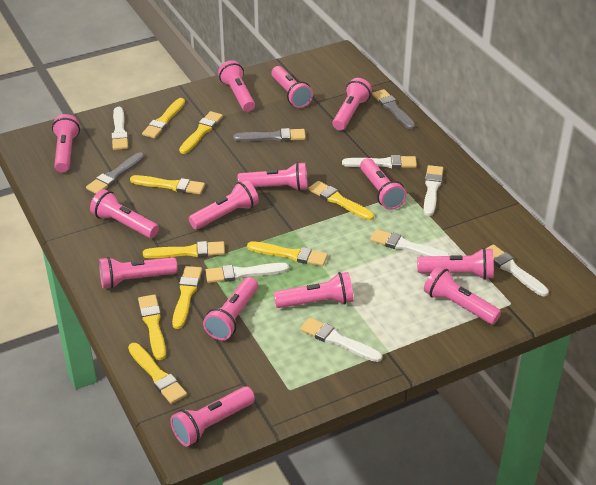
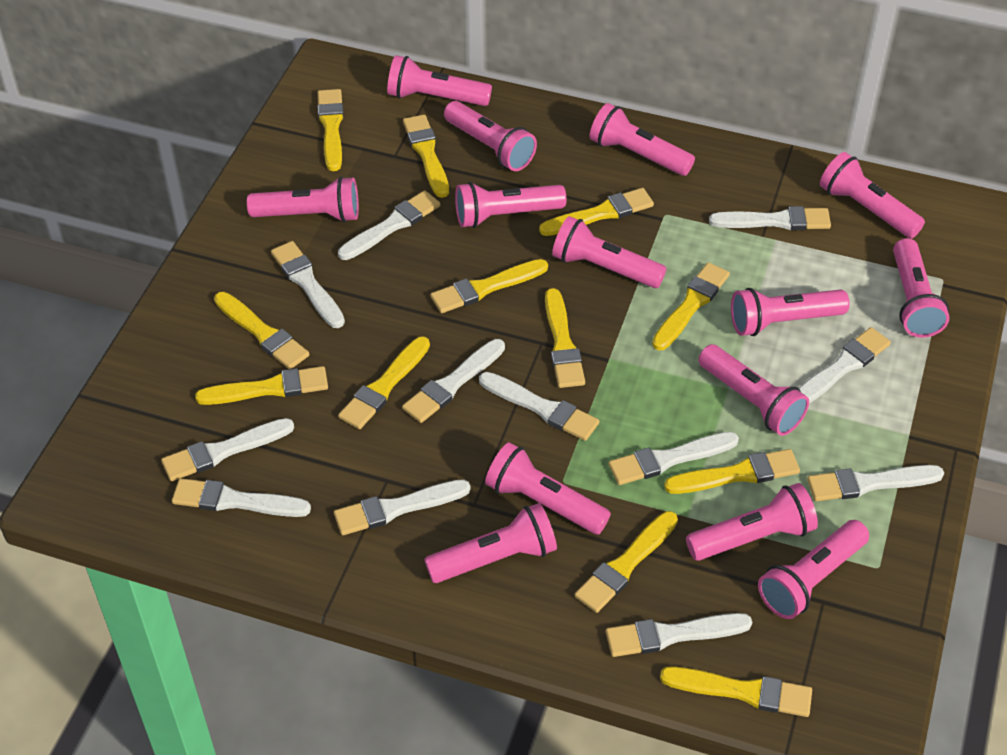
grey brush: [86,152,145,194] [233,128,306,141] [372,89,415,130] = 3 -> none = 0
white brush: [111,107,128,150] [205,263,289,283] [300,317,382,362] [342,155,417,168] [370,229,450,256] [424,165,443,216] [486,244,549,297] = 7 -> [161,418,294,481] [172,478,311,517] [271,241,345,328] [334,479,471,535] [338,190,440,260] [402,339,505,423] [479,372,599,441] [606,613,752,657] [608,432,739,485] [709,206,831,230] [799,327,891,404] [807,465,944,501] = 12
yellow brush: [128,343,187,404] [130,175,205,194] [138,294,166,360] [142,98,185,138] [143,241,225,258] [172,266,202,329] [179,111,223,154] [247,241,328,266] [308,181,374,220] = 9 -> [195,366,328,405] [214,292,309,369] [318,89,344,171] [338,336,430,429] [403,114,449,198] [430,259,548,313] [539,188,654,236] [545,288,585,388] [574,511,678,613] [652,262,730,351] [660,666,812,717] [664,449,800,494] = 12

